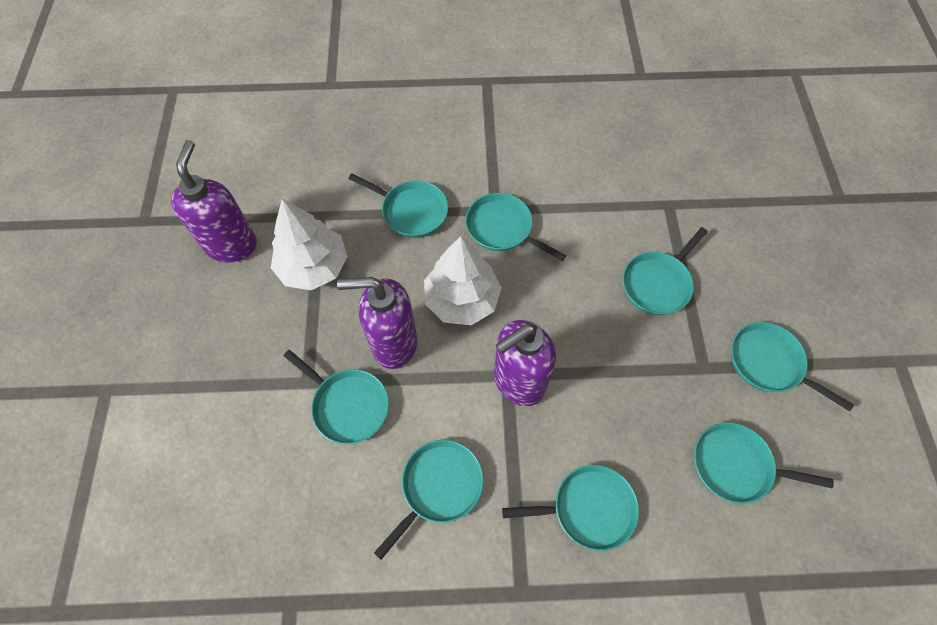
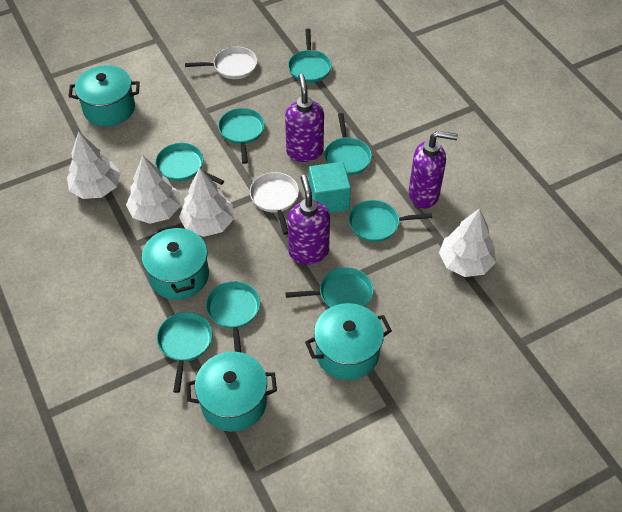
turquoise cube: none = 0 -> [309,162,351,213] = 1
turquoise pot: none = 0 -> [68,65,140,127] [142,225,209,300] [186,352,277,432] [305,303,392,380] = 4
white pan: none = 0 -> [185,47,257,79] [250,172,299,235] = 2
white tree: [271,199,348,290] [424,236,502,325] = 2 -> [67,131,121,199] [126,155,180,224] [179,168,234,237] [439,208,496,277] = 4

